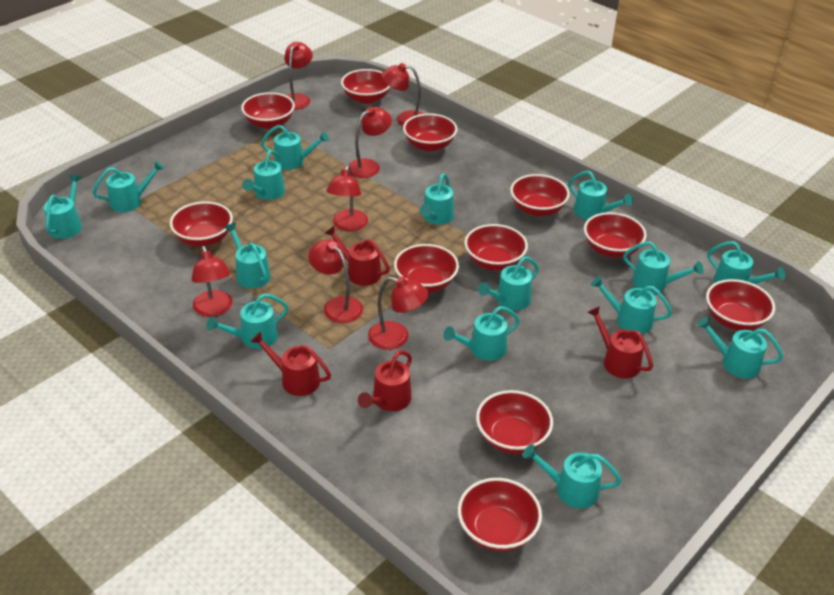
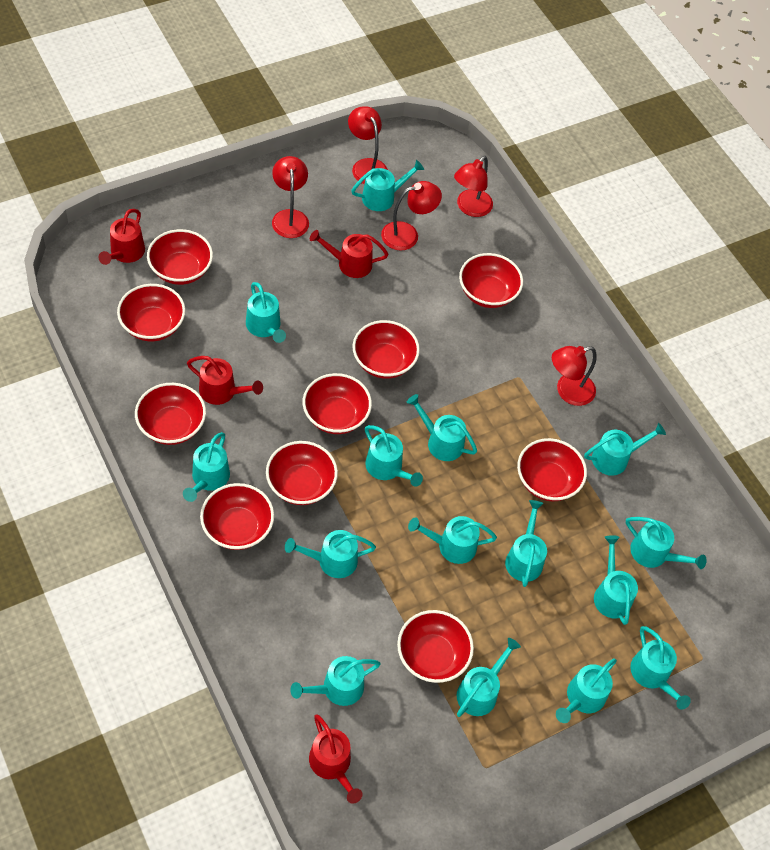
red bowl: [170,201,233,246] [241,92,295,129] [341,69,390,104] [394,244,459,292] [403,113,457,152] [458,478,542,552] [464,224,528,271] [476,390,553,454] [510,174,570,217] [584,212,647,258] [706,279,775,331] = 11 -> [117,284,185,341] [135,383,206,445] [147,229,213,285] [200,483,274,550] [266,441,338,505] [303,373,372,434] [352,320,420,379] [397,610,474,683] [459,253,523,308] [517,438,587,501] = 10
red lamp: [192,246,233,317] [284,42,313,110] [308,239,363,323] [326,165,368,232] [348,107,392,178] [368,277,429,350] [382,63,423,126] = 7 -> [272,156,309,238] [348,106,388,184] [381,181,442,251] [454,156,493,217] [552,346,597,406] = 5

